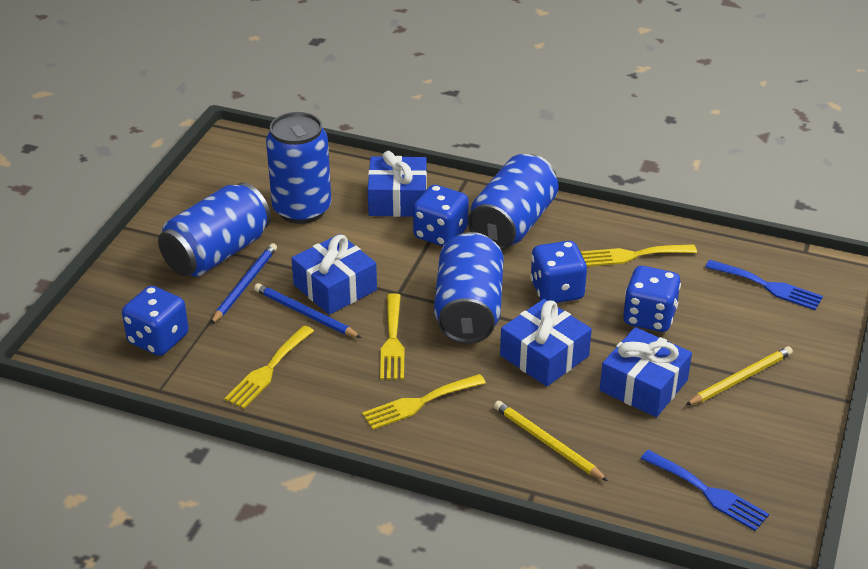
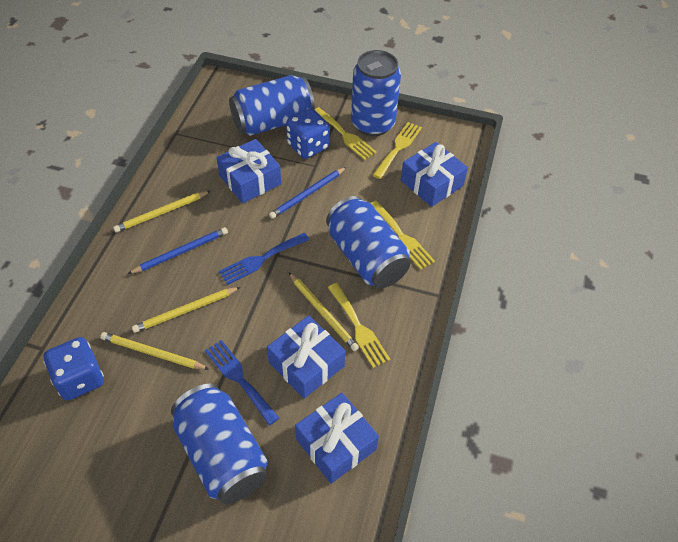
blue dice: [122,286,189,356] [413,185,469,246] [530,241,587,303] [623,266,681,332] = 4 -> [43,337,104,401] [286,108,330,159] = 2
yellow pencil: [494,401,608,481] [686,346,793,405] = 2 -> [100,332,209,370] [113,191,210,232] [132,287,240,333] [289,273,359,351] = 4

